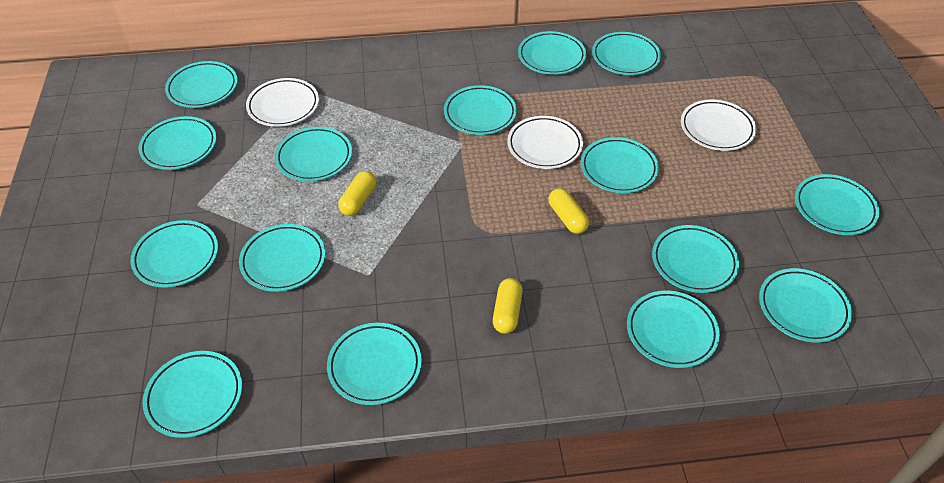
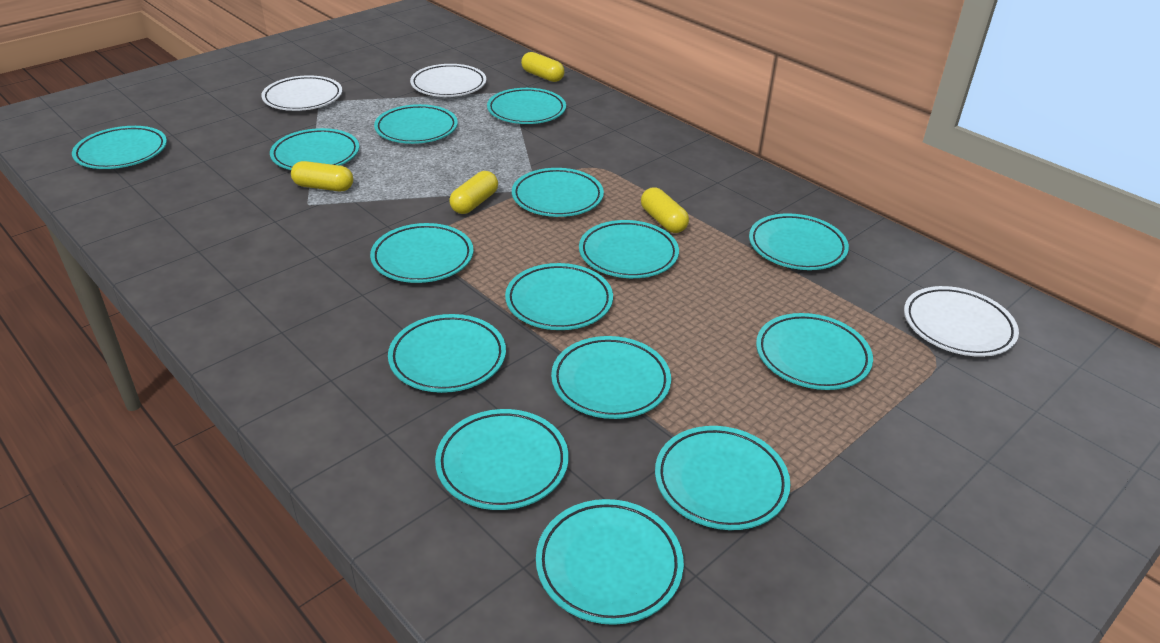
yellow capsule: [338,171,376,216] [493,278,523,334] [549,188,589,234] = 3 -> [291,161,353,191] [449,171,498,214] [521,52,565,82] [641,187,689,233] = 4

